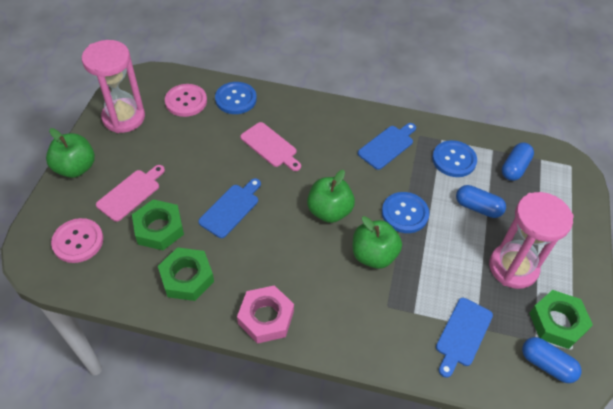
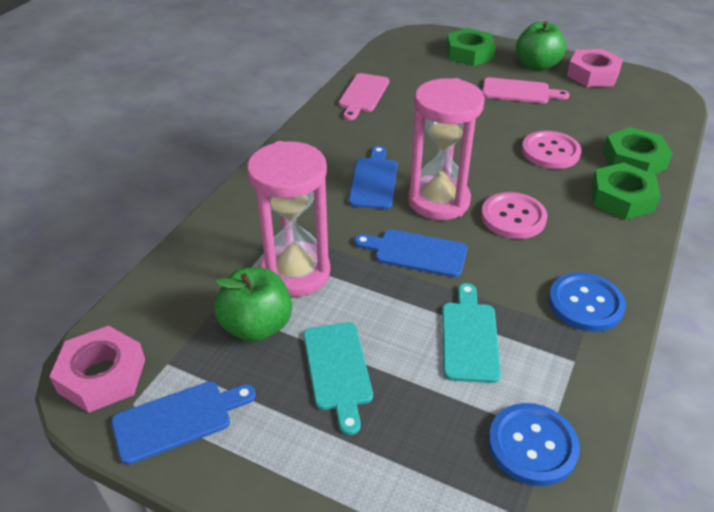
blue button: [215,82,257,114] [382,192,429,233] [432,140,477,177] = 3 -> [488,403,580,486] [548,272,626,332] = 2
blue capsule: [456,185,506,218] [502,142,534,181] [522,337,582,383] = 3 -> none = 0
green apple: [46,128,95,178] [307,170,355,223] [353,216,402,269] = 3 -> [214,267,292,342] [516,21,566,71] = 2
pink nut: [237,285,294,344] = 1 -> [49,326,145,413] [567,49,623,87] = 2
turquoise cutting board: none = 0 -> [304,322,373,435] [442,283,501,383] = 2

